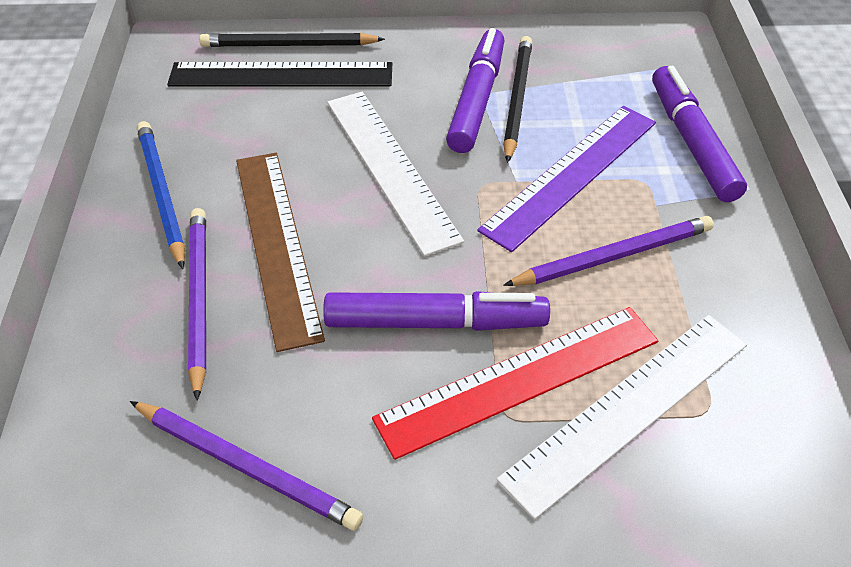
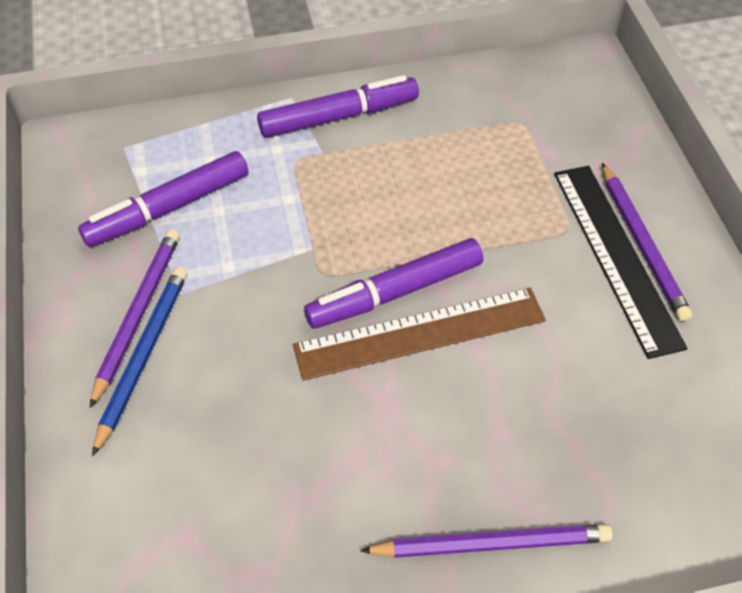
black pencil: [199,33,385,47] [503,36,532,163] = 2 -> none = 0
purple ruler: [477,106,656,252] = 1 -> none = 0
red ruler: [372,307,658,460] = 1 -> none = 0
white ruler: [327,92,464,256] [497,315,747,519] = 2 -> none = 0

